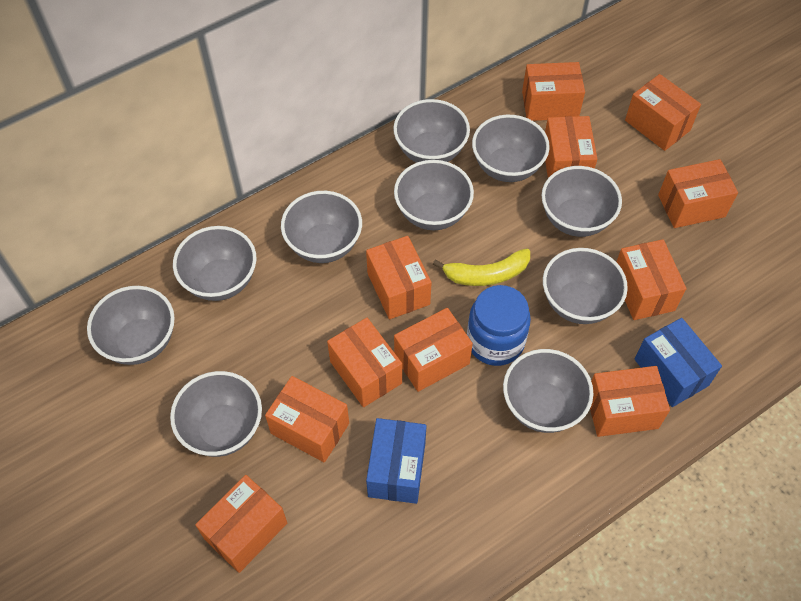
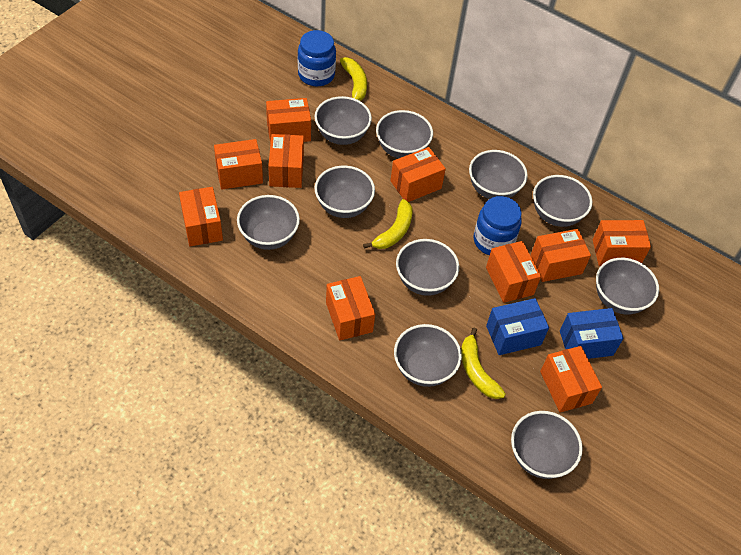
blue jar: [467,285,531,366] = 1 -> [298,30,336,86] [474,196,522,255] = 2
orange box: [195,475,287,573] [265,376,349,463] [327,318,402,407] [366,236,432,319] [394,308,473,392] [522,62,585,121] [545,116,597,178] [590,366,670,437] [616,239,686,320] [625,74,701,151] [658,159,738,228] = 11 -> [179,187,223,246] [214,139,263,190] [266,98,311,144] [268,134,304,188] [326,276,375,340] [390,147,446,202] [486,241,541,303] [530,229,591,282] [540,346,602,413] [593,220,651,266] = 10
yellow banana: [433,249,530,286] = 1 -> [340,57,367,101] [363,199,413,249] [461,328,506,399] = 3

